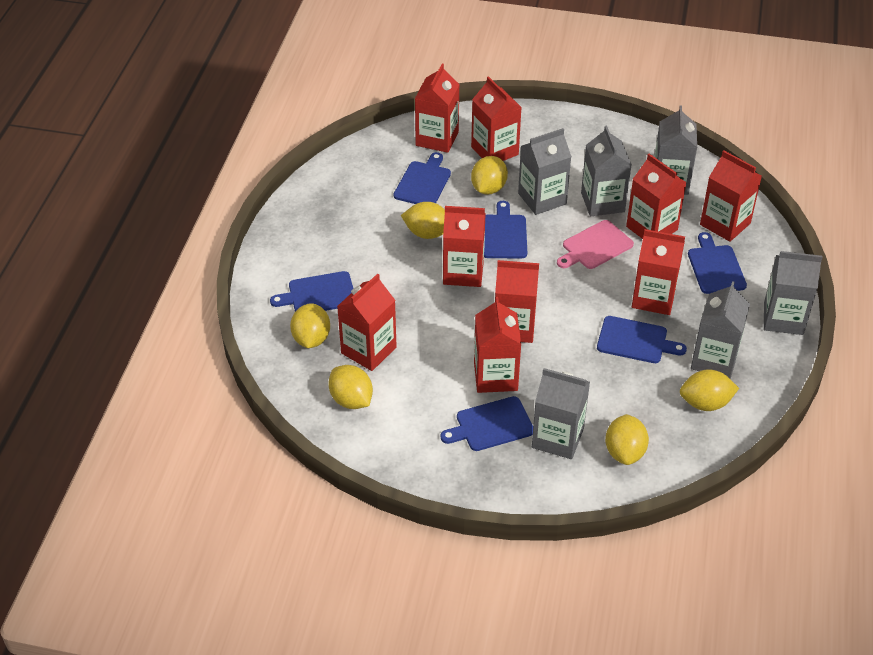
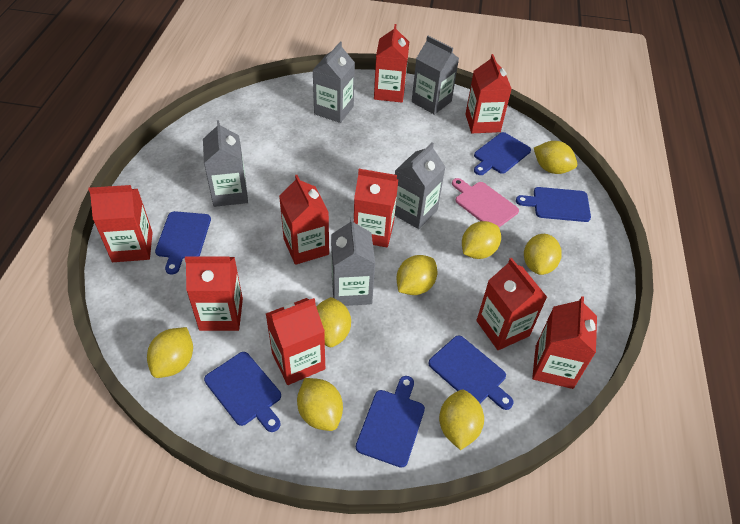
grey carton: [518,128,572,215] [532,368,590,459] [581,126,632,216] [654,105,697,195] [691,281,750,379] [764,251,822,335] = 6 -> [203,120,248,207] [312,42,355,123] [331,217,375,306] [395,142,445,229] [412,36,459,115] = 5
yellow lemon: [290,303,330,348] [328,365,373,409] [401,202,445,239] [471,156,508,195] [605,414,649,465] [680,369,739,411] = 6 -> [147,327,193,378] [297,378,343,431] [316,297,351,347] [396,255,437,295] [439,390,484,450] [462,221,501,259] [524,234,562,275] [534,141,577,174] = 8

